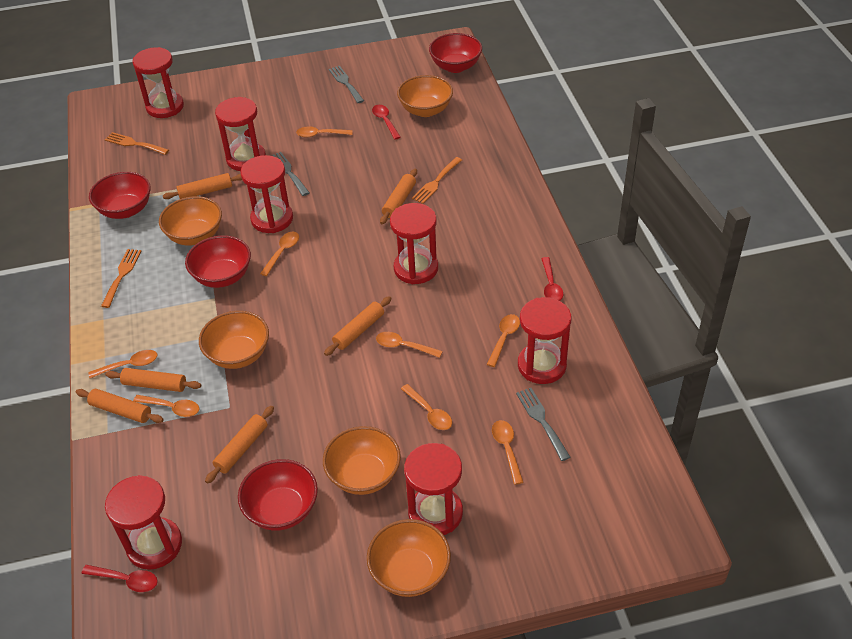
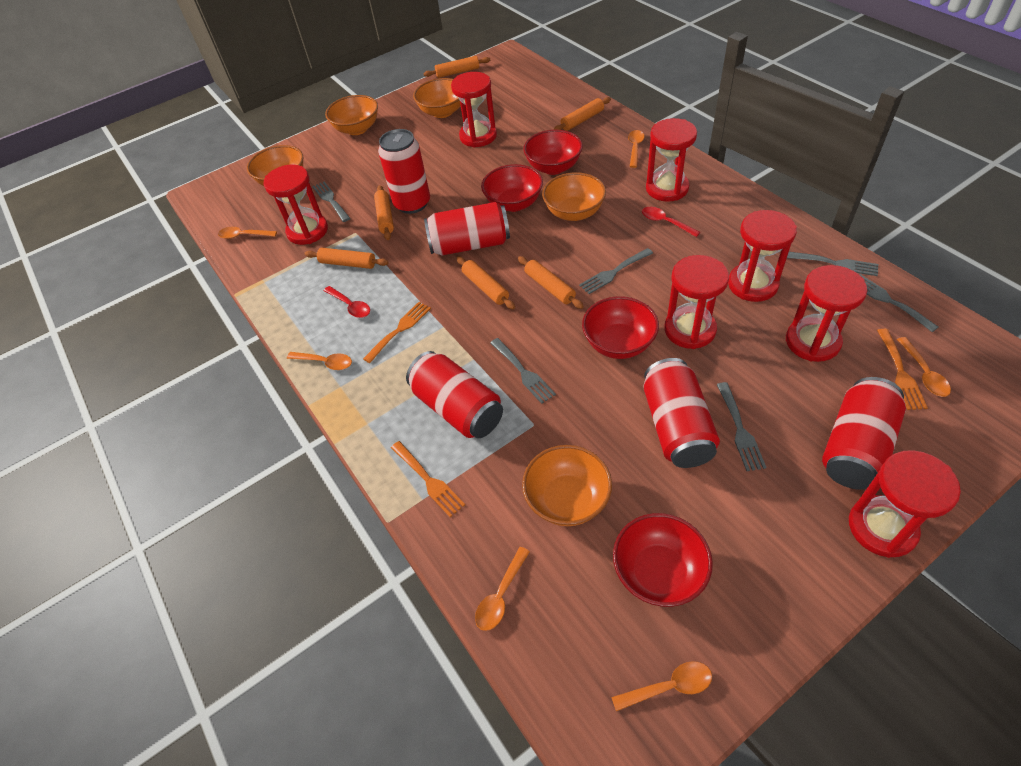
grey fork: [272,152,310,196] [329,66,364,103] [516,388,571,461] = 3 -> [312,181,350,222] [490,338,556,404] [579,248,653,294] [717,382,767,471] [787,252,879,276] [859,274,938,332] = 6
orange spoon: [88,350,157,378] [133,395,199,417] [260,232,299,276] [296,127,353,137] [376,332,443,358] [401,384,452,430] [486,314,520,367] [492,420,524,485] = 8 -> [218,227,277,239] [287,352,352,370] [475,547,530,631] [611,661,712,711] [628,130,645,168] [897,337,951,397] = 6
red can: none = 0 -> [378,129,430,214] [406,351,503,438] [424,202,510,255] [643,358,720,468] [822,377,906,490] = 5
red spoon: [81,565,158,592] [372,105,401,140] [541,257,563,301] = 3 -> [324,286,370,318] [642,207,700,237] = 2

